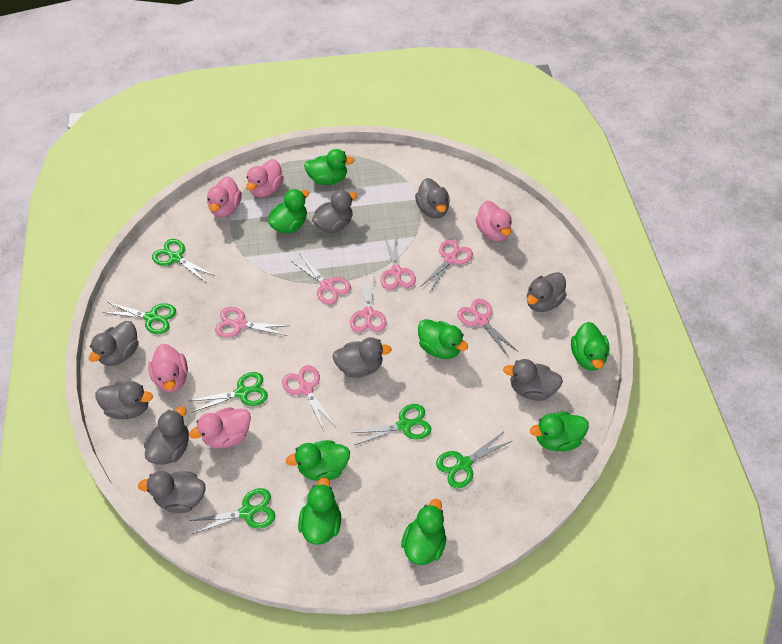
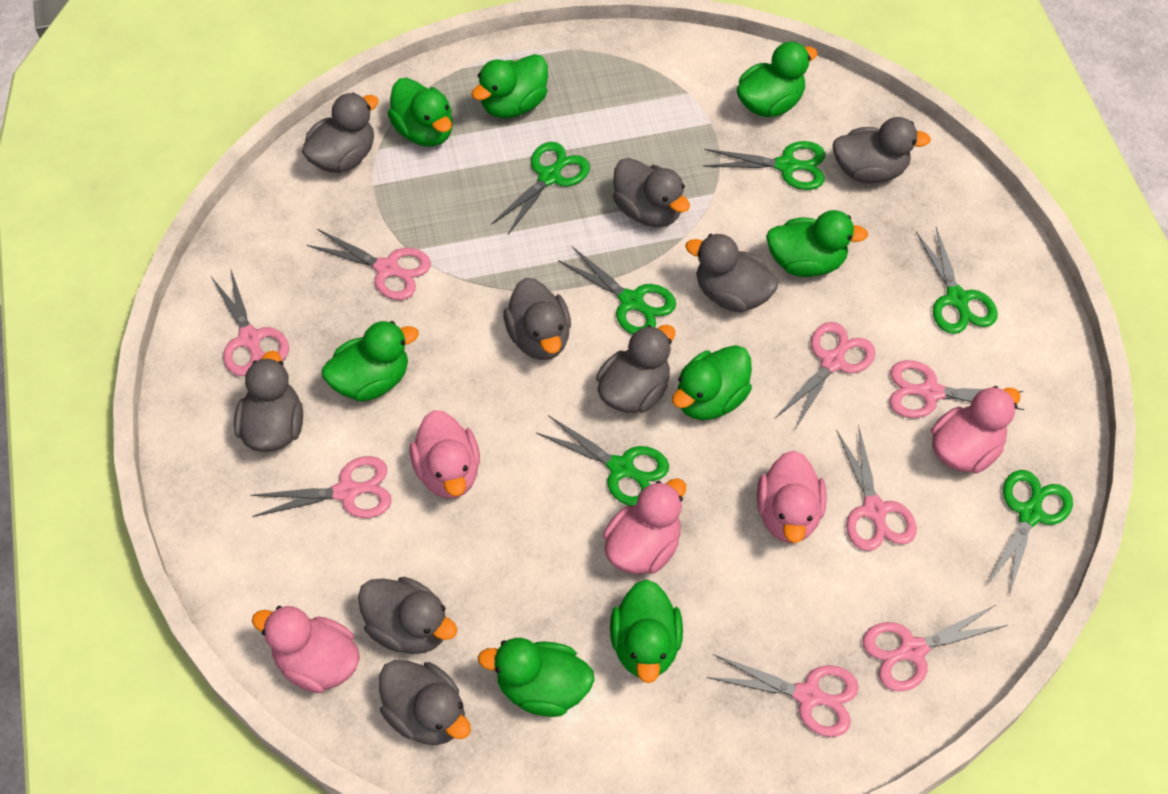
pink scissors: [215,307,289,338] [282,365,336,431] [291,255,351,305] [350,274,386,332] [381,236,416,290] [420,239,473,292] [457,299,517,357] = 7 -> [211,270,289,376] [250,456,392,518] [307,229,431,300] [706,654,859,737] [776,322,876,431] [836,425,917,551] [863,605,1008,691] [889,360,1024,418] = 8

